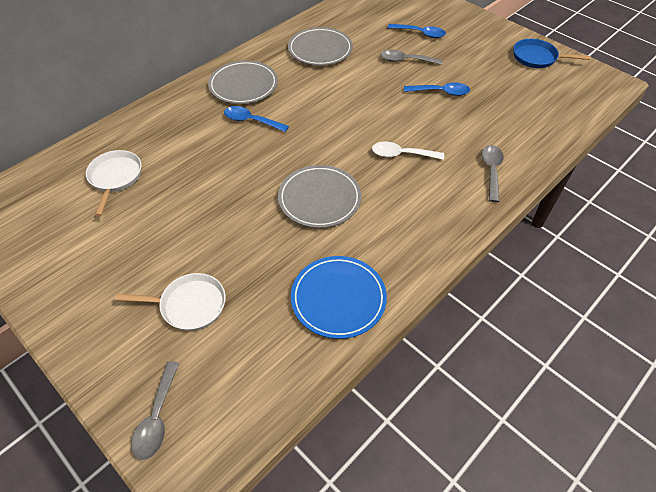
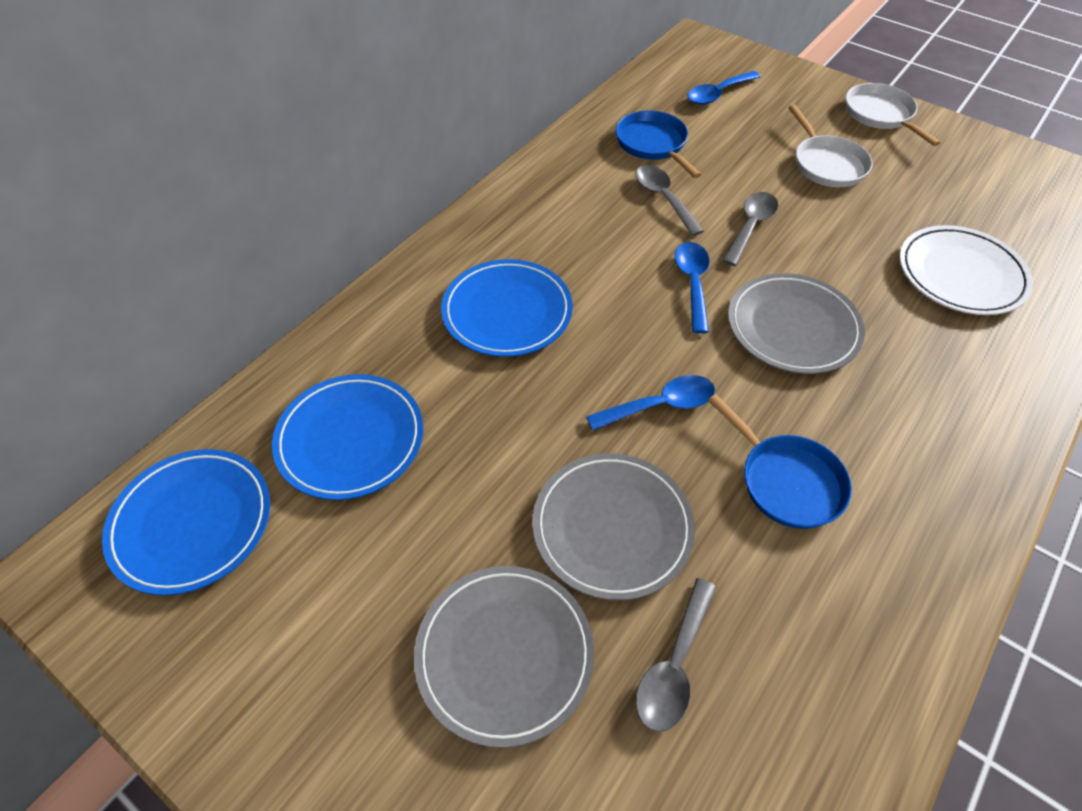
blue pan: [513,39,591,68] = 1 -> [616,110,701,178] [708,394,852,529] = 2
blue plate: [291,256,387,339] = 1 -> [102,449,270,596] [272,374,423,500] [441,259,573,357] = 3
white plate: none = 0 -> [899,225,1033,315] = 1
white spoon: [372,142,444,160] = 1 -> none = 0

